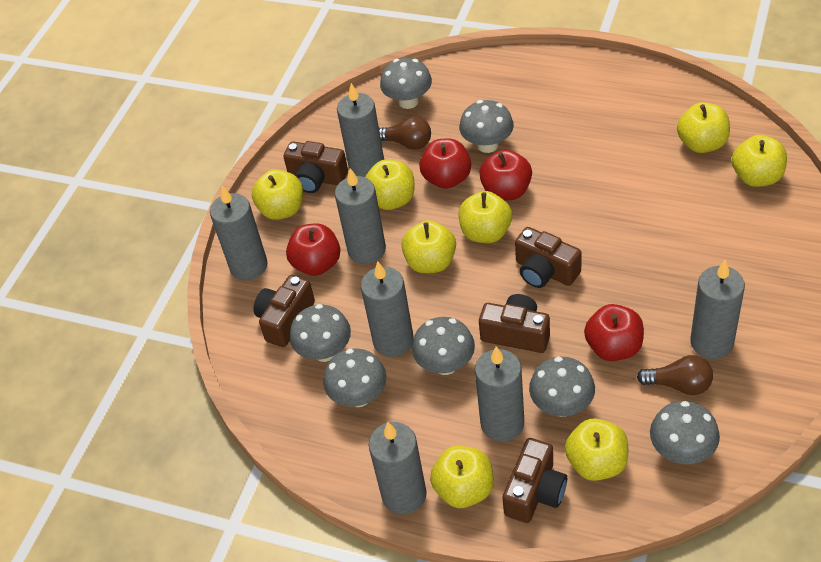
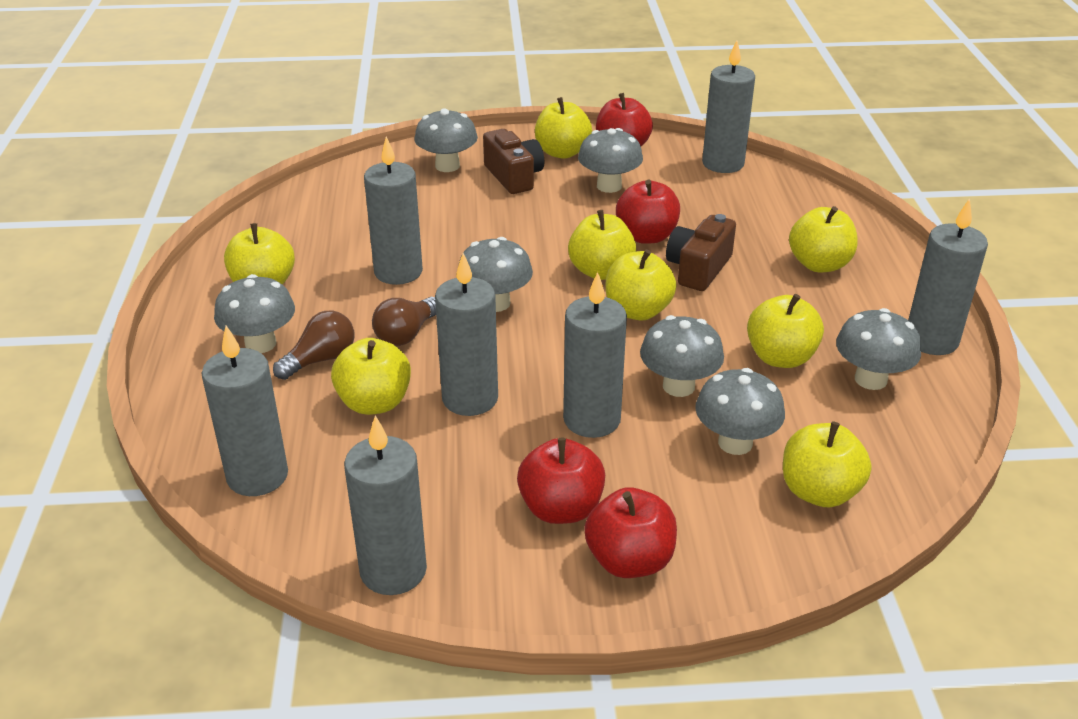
brown camera: [254,275,315,347] [283,141,348,193] [479,294,550,353] [503,438,567,523] [515,227,582,288] = 5 -> [483,129,544,194] [666,214,736,291] = 2

